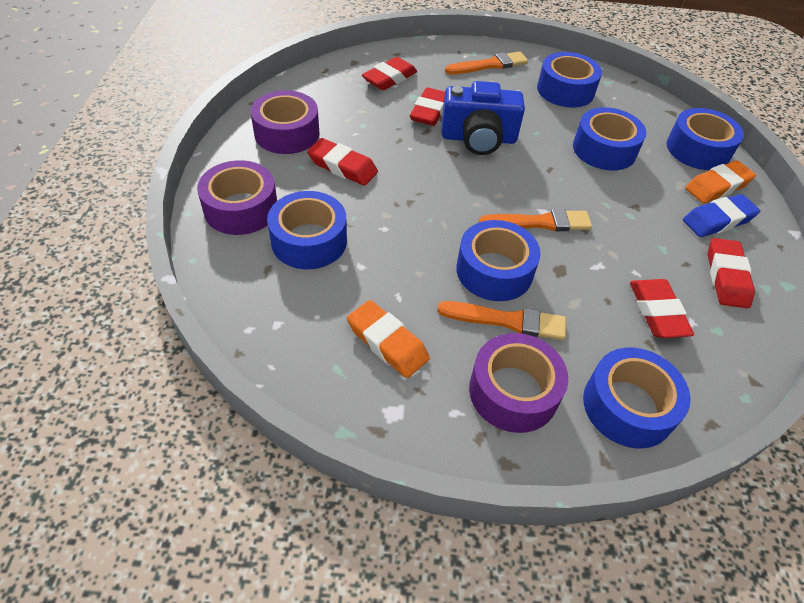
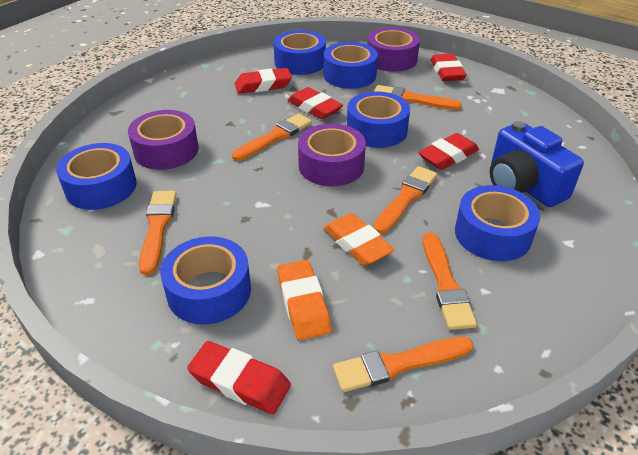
blue eraser: [683,194,760,237] = 1 -> none = 0
orange brush: [437,301,566,340] [445,52,528,74] [479,209,592,231] = 3 -> [139,191,177,275] [232,114,312,161] [333,336,473,392] [374,85,462,110] [374,166,437,234] [423,232,477,330] = 6

